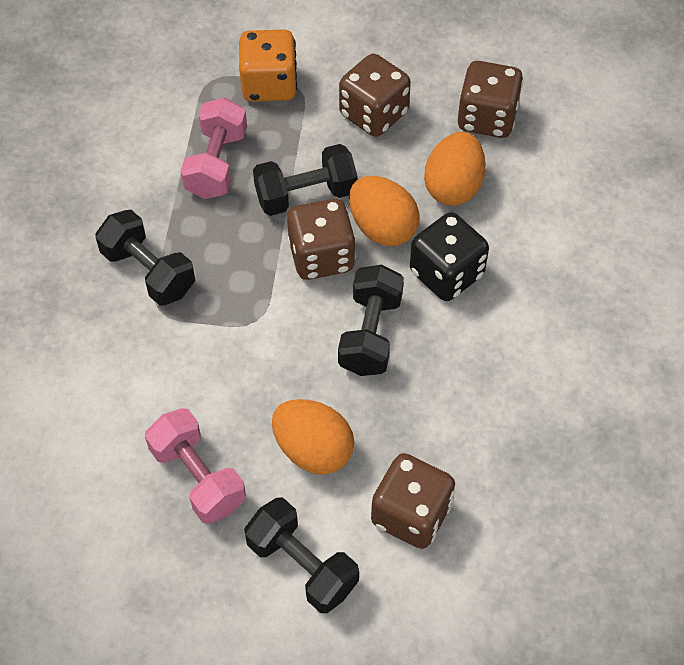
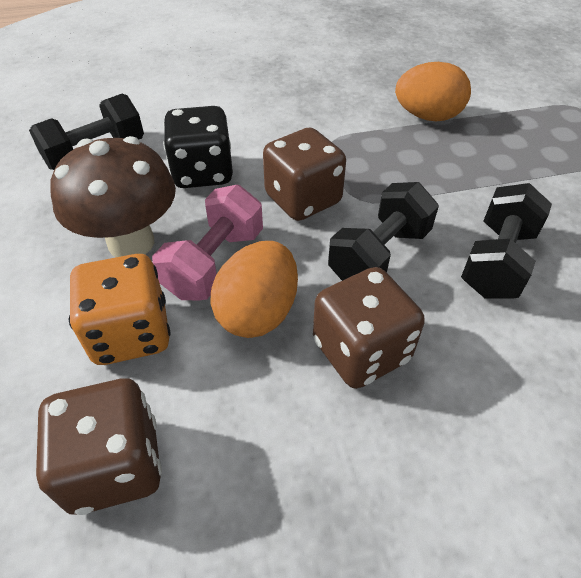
black dumbbell: [95,210,195,306] [244,498,359,613] [253,144,357,216] [338,265,404,376] = 4 -> [29,93,144,170] [328,182,439,281] [461,183,552,298] = 3
brown dice: [287,199,356,280] [339,54,411,137] [371,453,455,549] [458,61,523,138] = 4 -> [36,379,162,515] [263,127,346,221] [313,267,425,389] = 3
brown mushroom: none = 0 -> [50,136,176,257] = 1
orange egg: [272,399,355,475] [349,176,420,246] [424,132,486,206] = 3 -> [210,241,298,338] [395,62,471,122] = 2
pink dumbbell: [145,408,246,524] [181,98,247,199] = 2 -> [152,185,263,300] = 1

